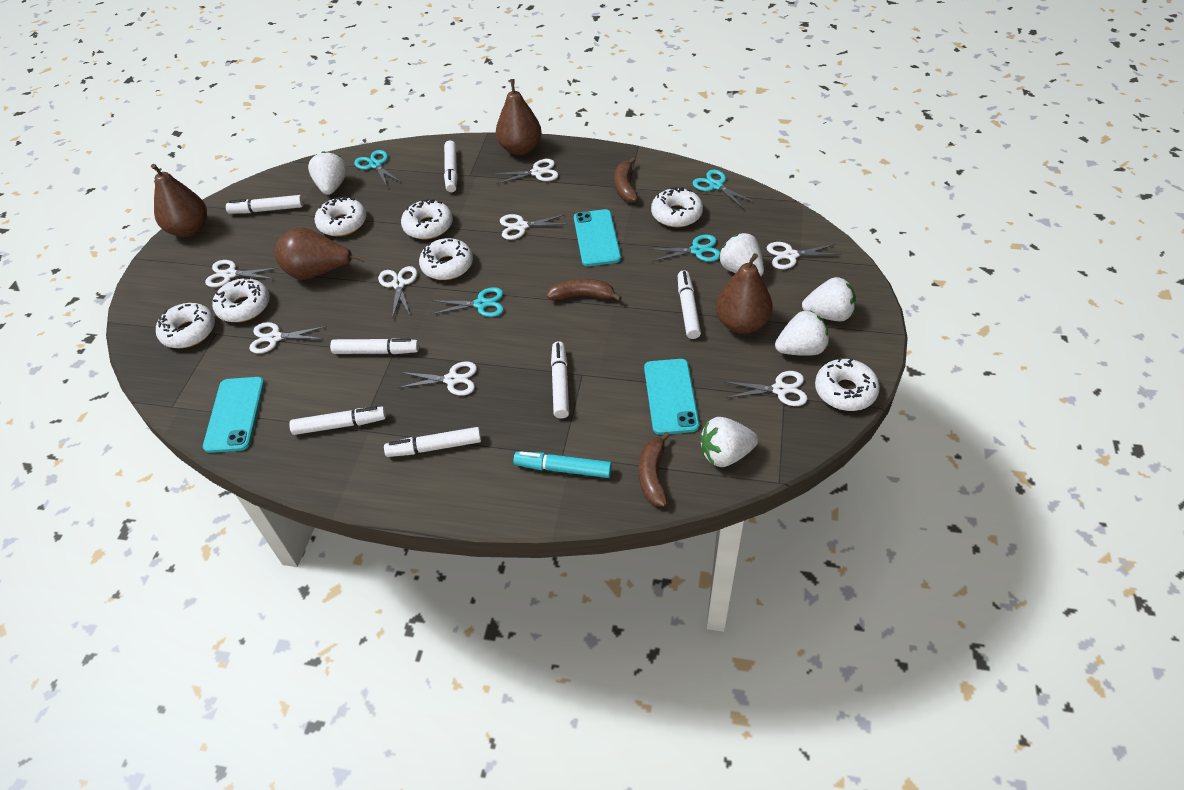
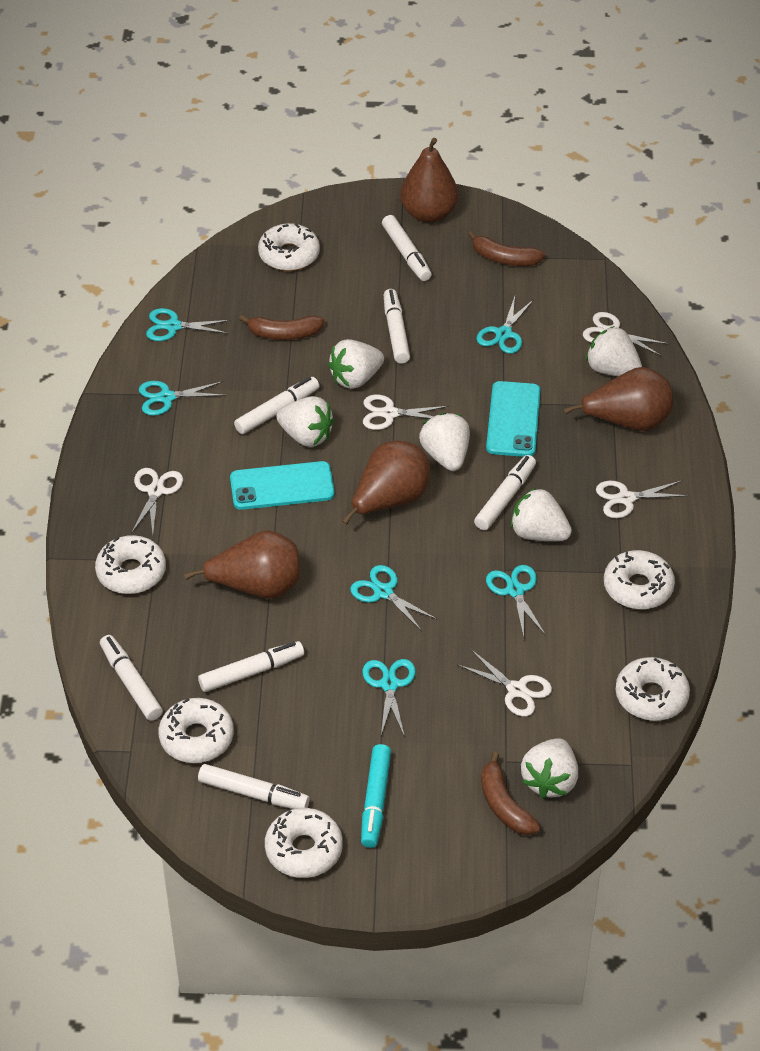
turquoise phone: [203,377,264,453] [574,209,621,266] [644,359,699,435] = 3 -> [230,461,335,510] [486,381,541,457] = 2
turquoise scissors: [354,150,401,186] [432,287,504,317] [649,235,720,262] [693,170,754,209] = 4 -> [139,381,226,416] [146,308,231,341] [350,565,438,631] [363,659,416,737] [477,296,534,354] [486,565,546,638] = 6
white donut: [156,303,215,348] [212,277,270,322] [315,197,366,236] [401,199,453,239] [419,238,473,280] [651,187,703,227] [815,358,880,411] = 7 -> [95,535,166,594] [159,698,234,763] [258,223,320,271] [265,808,343,878] [604,550,675,609] [615,657,690,721] = 6
white scissors: [205,260,278,287] [249,322,327,354] [378,266,417,319] [398,361,477,396] [494,159,558,184] [500,214,567,240] [725,371,808,406] [767,242,841,269] = 8 -> [131,468,183,534] [363,394,449,430] [457,650,552,716] [583,312,669,356] [596,481,688,518] = 5
white strawberry: [308,151,347,195] [700,417,758,467] [718,233,764,276] [775,310,829,356] [802,277,856,321] = 5 -> [276,396,334,447] [328,339,384,389] [419,413,470,471] [511,488,572,541] [521,738,578,799] [586,326,642,376] = 6

